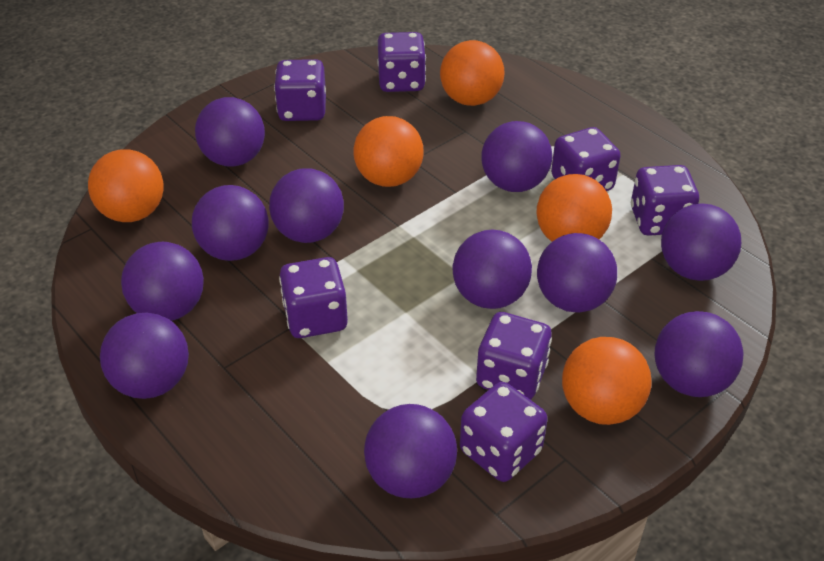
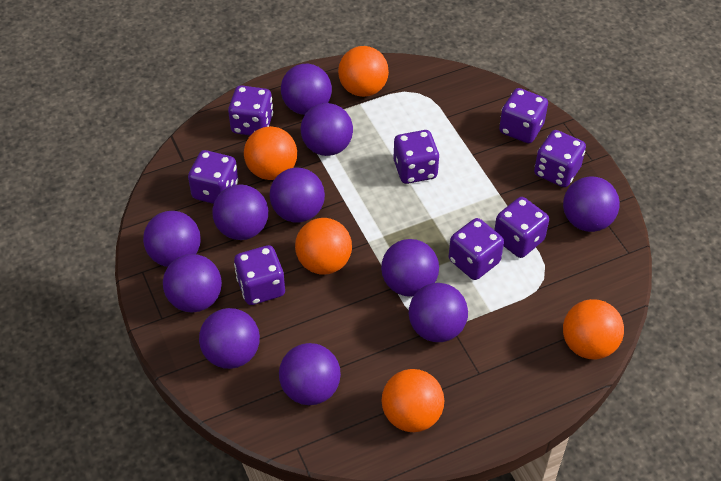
purple dice: [274,59,326,121] [279,257,348,338] [377,32,426,92] [460,382,548,482] [476,312,552,400] [551,127,621,191] [631,165,699,236] = 7 -> [188,150,238,204] [228,85,273,136] [234,245,285,305] [393,130,440,184] [449,218,504,280] [494,197,549,258] [499,88,548,143] [534,130,586,187] = 8

